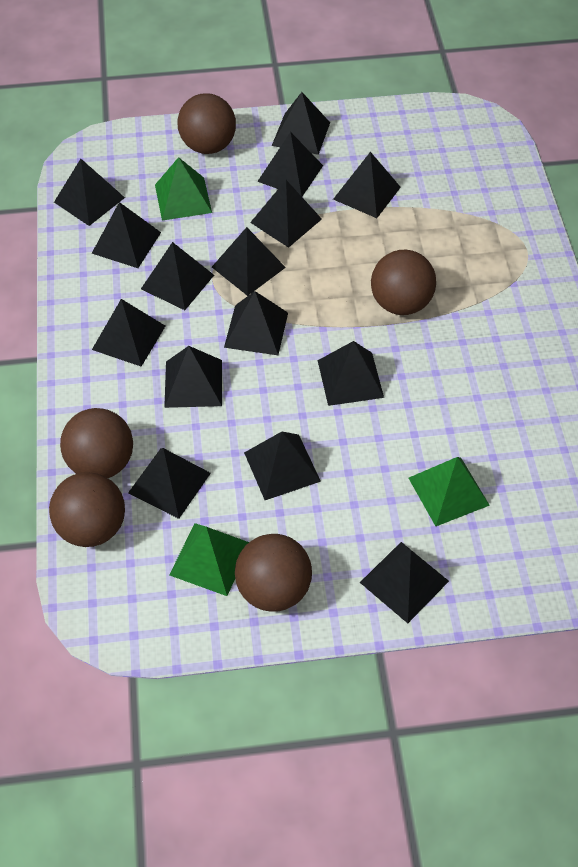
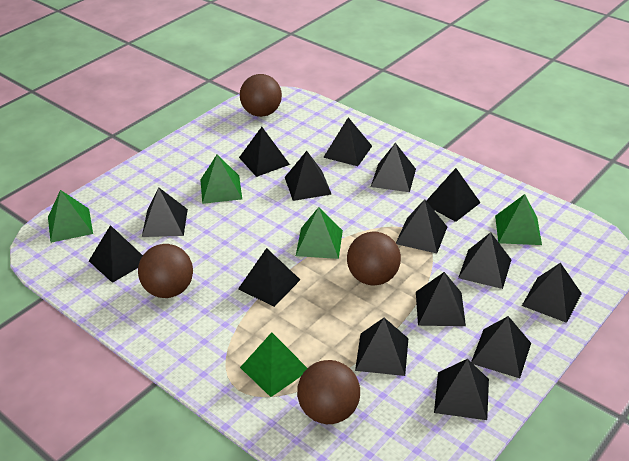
brown ball: [49,472,125,547] [60,408,133,478] [178,93,236,154] [235,534,312,611] [371,250,436,315] = 5 -> [138,244,193,298] [240,74,282,117] [297,360,360,424] [347,232,401,286] = 4
green pyramid: [155,157,212,221] [169,523,249,596] [409,457,490,526] = 3 -> [48,190,93,243] [201,155,242,204] [240,332,307,397] [296,207,343,259] [495,194,542,245] = 5

